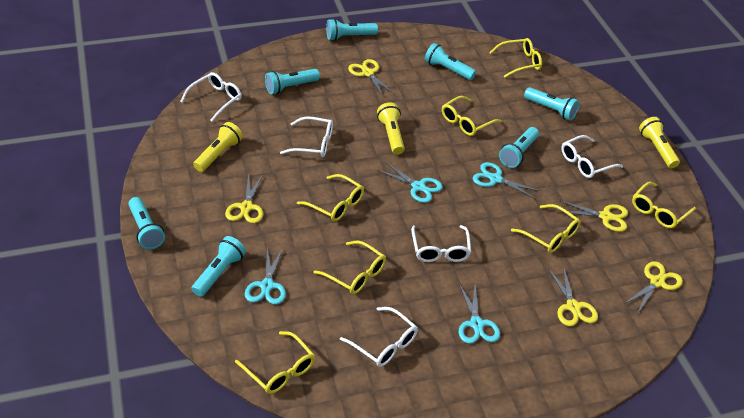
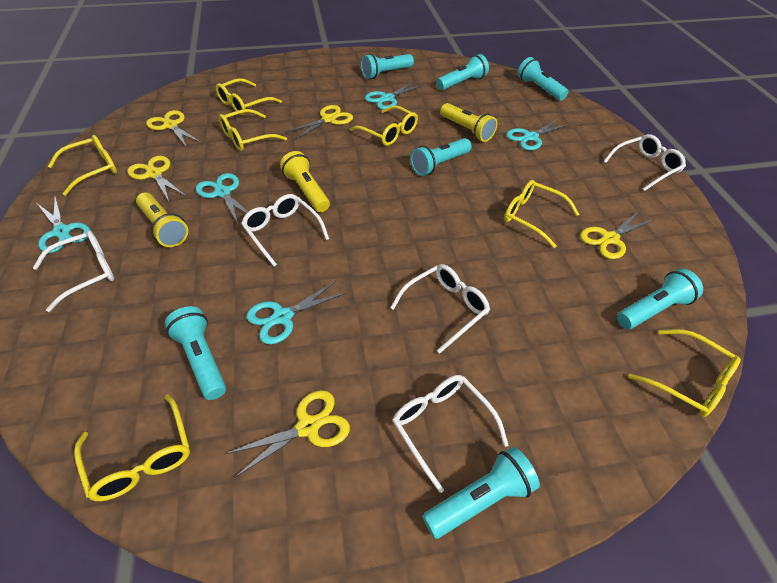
turquoise scissors: [245,246,286,305] [377,162,443,203] [459,284,500,344] [473,162,541,199] = 4 -> [38,196,91,253] [196,173,248,224] [246,281,346,344] [365,81,424,110] [506,119,570,150] = 5

